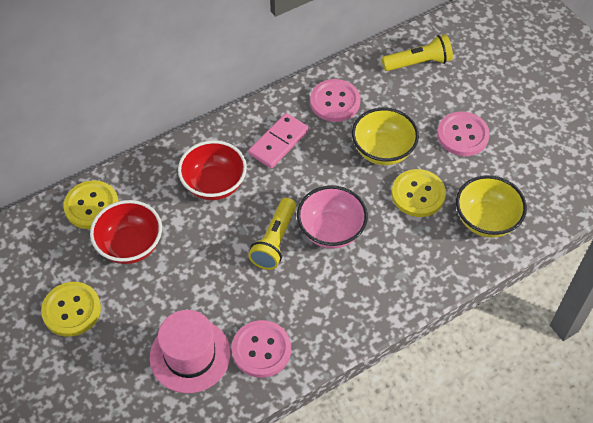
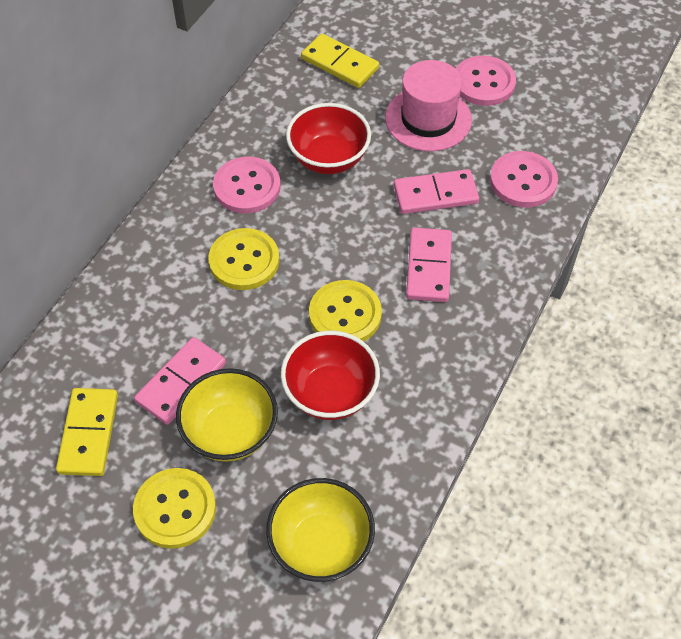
pink bowl: [297,185,368,249] = 1 -> none = 0
pink domino: [248,113,309,168] = 1 -> [134,337,226,425] [394,169,479,214] [406,227,452,302] = 3
yellow domino: none = 0 -> [56,388,118,476] [301,34,379,88] = 2
yellow flashlight: [248,198,296,270] [382,34,453,71] = 2 -> none = 0

